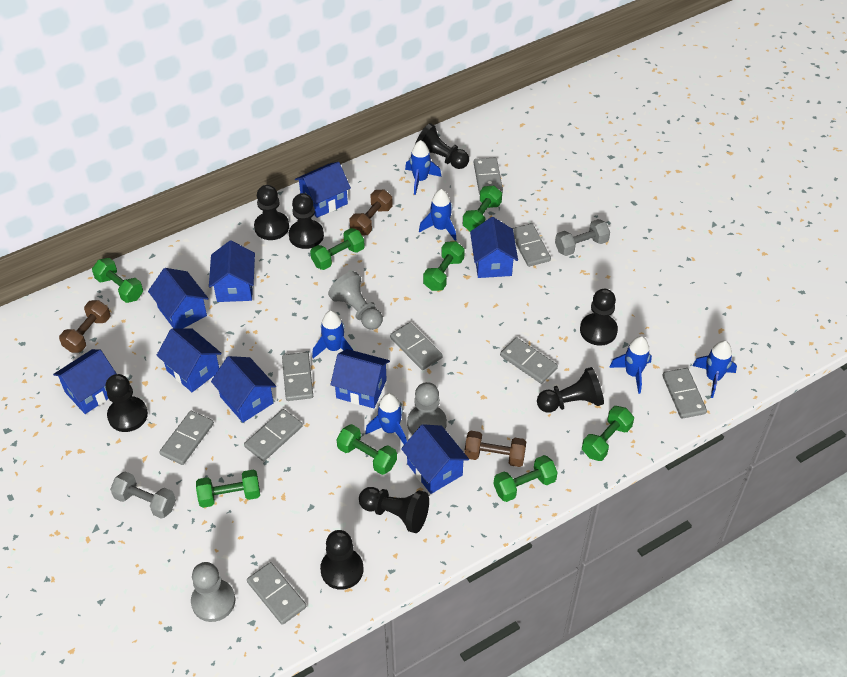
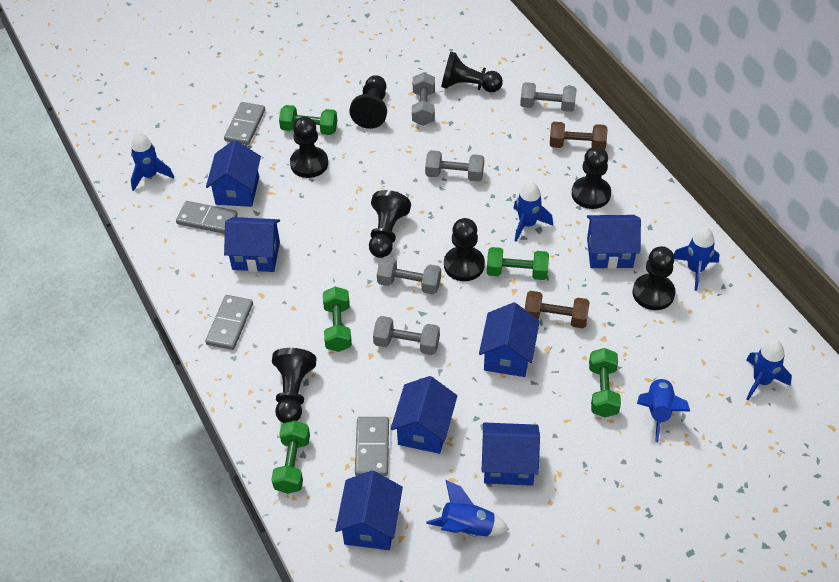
blue house: [53,349,117,414] [148,268,209,329] [156,328,222,392] [209,240,255,302] [211,356,276,423] [295,162,351,218] [330,349,390,408] [401,424,469,494] [470,217,518,278] = 9 -> [206,140,261,207] [224,217,280,272] [335,470,403,550] [391,376,457,454] [479,302,540,377] [482,422,540,486] [587,215,641,269] = 7
brown dumbbell: [59,300,110,353] [349,189,393,235] [464,431,527,467] = 3 -> [525,291,590,328] [550,122,607,150] = 2
green dumbbell: [92,258,143,303] [196,470,260,508] [310,228,365,270] [336,424,397,475] [423,241,465,291] [463,186,502,231] [494,455,558,502] [582,406,634,461] = 8 -> [271,420,310,494] [279,105,337,135] [323,287,352,352] [487,247,549,280] [589,348,621,417] = 5
grey domino: [159,411,214,465] [244,409,303,461] [247,562,306,625] [282,352,313,401] [390,322,442,370] [474,158,503,195] [500,337,558,384] [512,223,551,267] [662,368,707,419] = 9 -> [176,201,238,234] [205,295,253,350] [224,102,265,145] [355,417,389,476] = 4
grey dumbbell: [110,471,176,519] [555,219,610,256] = 2 -> [373,316,440,355] [377,256,441,295] [412,72,435,126] [425,150,484,182] [520,82,577,112] = 5
grey pawn: [191,562,235,622] [328,271,383,330] [407,382,447,435] = 3 -> none = 0

